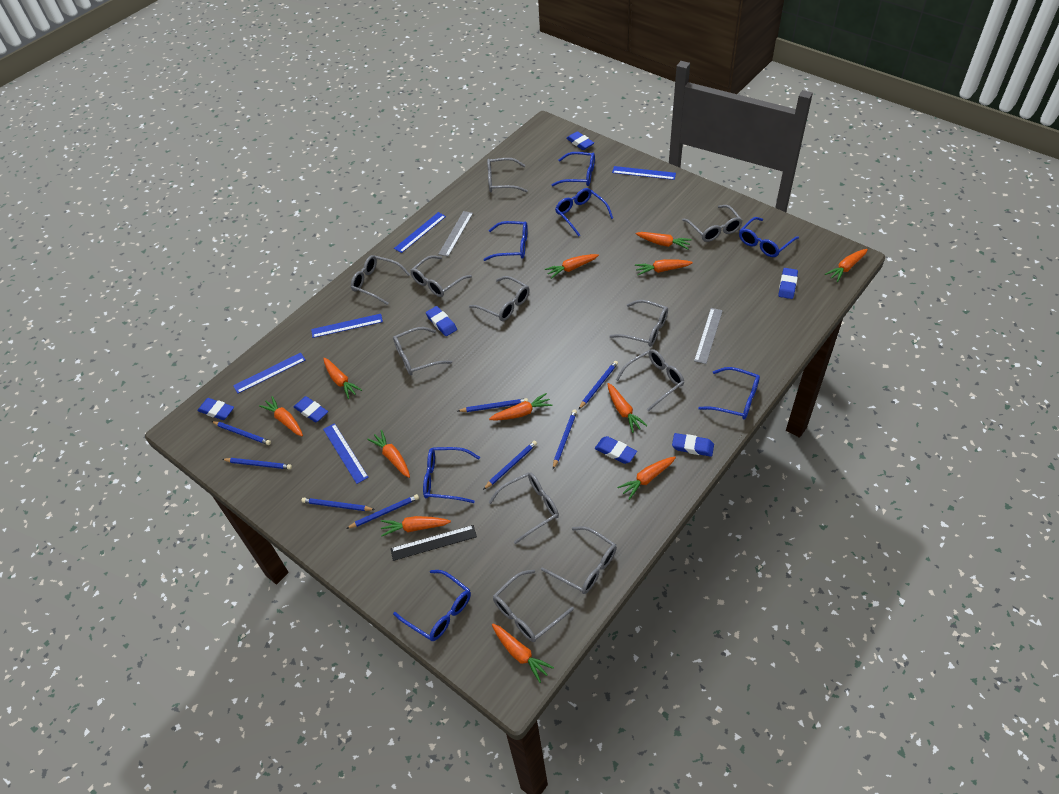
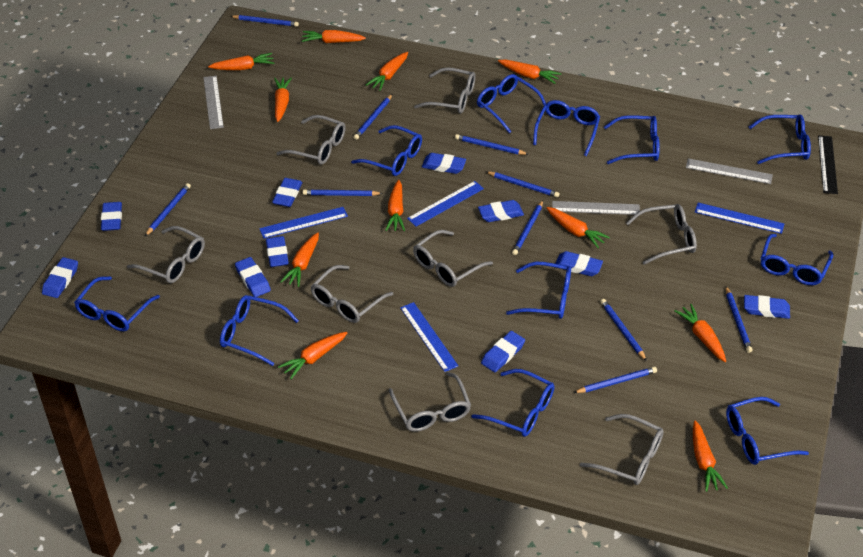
blue eraser: [197,398,234,420] [294,396,328,423] [426,306,457,336] [566,131,594,150] [595,436,637,464] [672,433,714,457] [778,268,798,299] = 7 -> [42,257,78,298] [101,202,122,231] [235,257,271,297] [266,236,289,267] [272,178,303,207] [422,153,466,174] [478,200,524,222] [481,331,525,372] [555,251,603,276] [744,295,790,319] = 10
blue glasses: [393,570,471,641] [423,447,480,503] [483,221,528,261] [552,152,595,186] [555,188,613,237] [698,367,760,420] [739,217,799,257] = 7 -> [74,276,160,331] [220,295,299,366] [351,125,422,176] [472,369,554,437] [477,74,546,134] [506,262,571,319] [533,100,600,156] [604,115,660,164] [726,397,809,465] [749,115,811,164] [761,234,833,285] = 11
blue pencil: [211,421,271,445] [222,458,292,470] [302,498,375,511] [346,494,419,529] [458,398,528,412] [483,441,537,490] [553,409,577,469] [578,361,618,410] = 8 -> [145,183,191,236] [230,15,299,27] [303,190,383,196] [353,94,392,140] [455,134,529,155] [486,171,559,198] [512,200,543,255] [573,367,657,393] [600,299,647,361] [726,286,752,353] = 10
blue ruler: [233,353,305,393] [311,314,383,338] [323,423,369,484] [394,212,446,253] [612,166,676,180] = 5 -> [259,207,348,239] [400,302,458,372] [407,181,484,227] [695,203,784,234] = 4
grey glasses: [351,255,410,305] [393,327,452,375] [410,255,472,297] [469,276,530,321] [487,158,528,192] [488,472,559,544] [493,570,574,642] [541,526,617,594] [609,300,668,347] [616,349,684,411] [682,205,743,242] = 11 -> [127,226,205,283] [277,115,346,165] [310,265,393,323] [389,372,471,432] [413,230,493,287] [414,67,476,113] [580,414,664,485] [626,204,697,265] = 8
grey ruler: [438,211,473,257] [694,308,723,364] = 2 -> [203,76,224,129] [552,201,640,215] [686,158,773,184] = 3
orange carrot: [259,396,303,436] [323,358,362,399] [367,430,410,478] [381,516,451,537] [489,393,553,421] [492,623,554,683] [545,254,599,279] [607,383,648,433] [617,457,676,500] [635,259,693,275] [636,232,692,249] [825,249,868,282] = 12 -> [208,53,274,70] [274,78,292,122] [278,332,347,379] [280,232,319,287] [302,30,366,43] [366,52,408,91] [385,180,405,231] [498,59,562,84] [547,207,610,248] [674,304,726,362] [693,421,728,492] = 11

